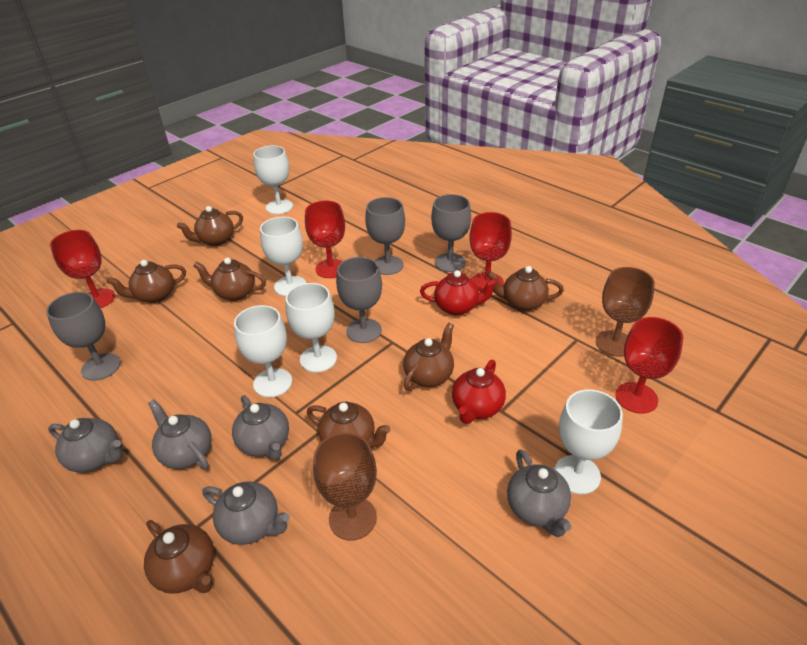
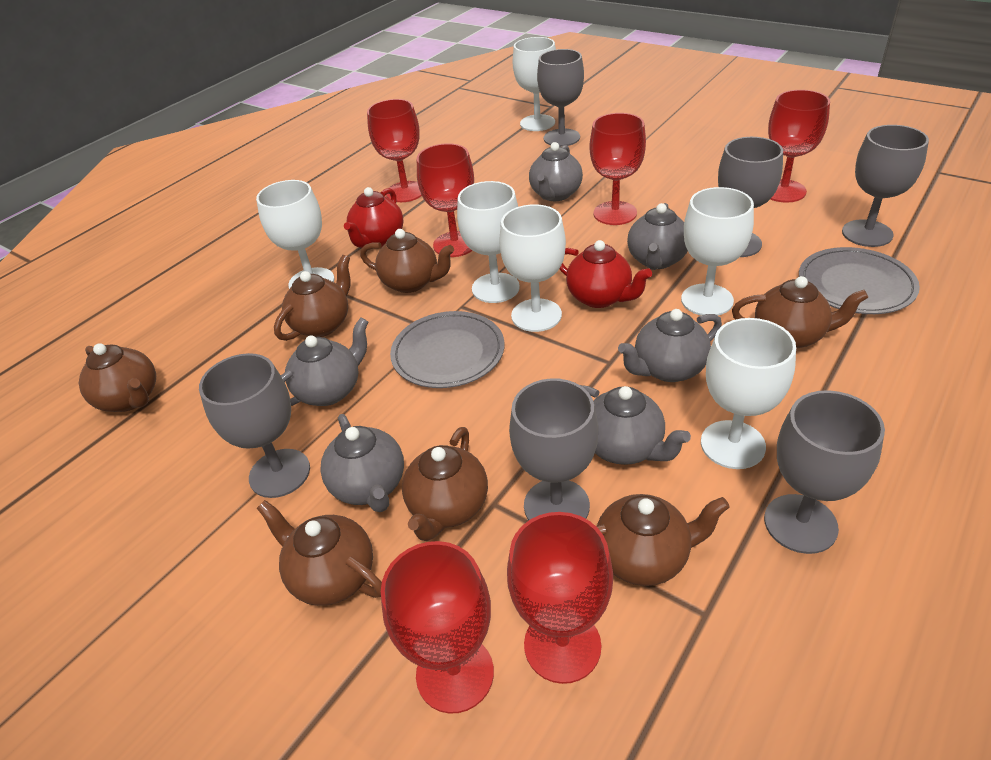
brown goblet: [313,432,377,541] [596,267,655,357] = 2 -> none = 0
grey goblet: [46,292,120,381] [336,257,382,343] [365,197,405,275] [431,194,471,272] = 4 -> [199,353,310,498] [509,378,598,520] [537,49,584,147] [718,137,783,257] [764,390,885,554] [842,125,929,247] = 6
grey plate: none = 0 -> [390,311,504,388] [799,247,920,314] = 2
grey teapot: [48,418,123,473] [148,399,212,469] [203,481,290,545] [232,395,289,460] [507,450,572,537] = 5 -> [281,318,368,406] [320,414,404,512] [529,142,583,201] [580,385,691,465] [618,309,722,382] [627,203,688,270] = 6
red goblet: [50,230,115,308] [305,201,345,278] [469,212,512,293] [616,317,683,414] = 4 -> [367,99,422,202] [381,541,494,714] [417,143,474,257] [507,512,613,684] [589,113,646,225] [768,90,830,203] = 6
white goblet: [234,305,292,397] [253,146,293,214] [260,217,306,296] [286,283,337,372] [554,389,623,494] = 5 -> [256,180,335,289] [457,181,520,303] [499,204,566,332] [513,37,556,131] [681,187,754,316] [701,318,796,469] = 6

